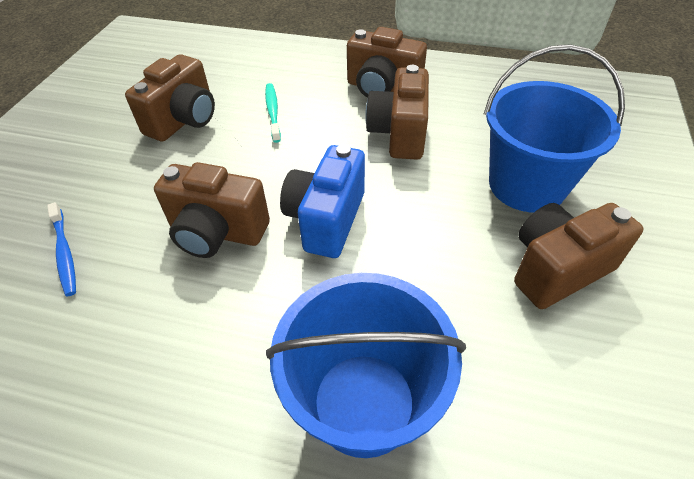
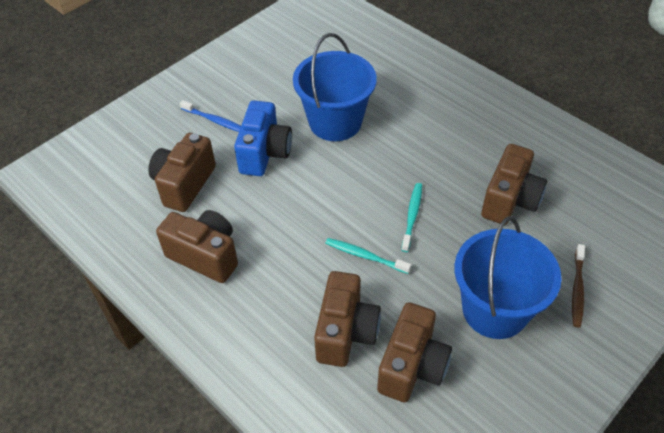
brown toothbrush: none = 0 -> [572,244,585,328] = 1
turquoise toothbrush: [265,83,281,143] = 1 -> [325,238,411,274] [401,183,422,252] = 2

